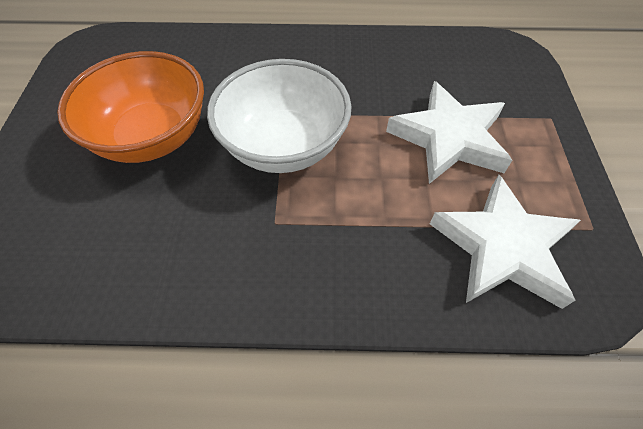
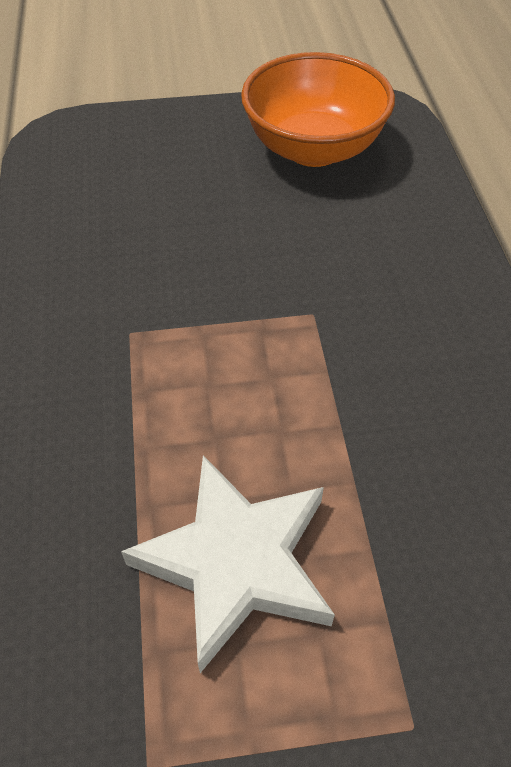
white bowl: [207,59,352,173] = 1 -> none = 0
white star: [386,81,512,184] [430,175,581,309] = 2 -> [121,455,335,673] = 1

